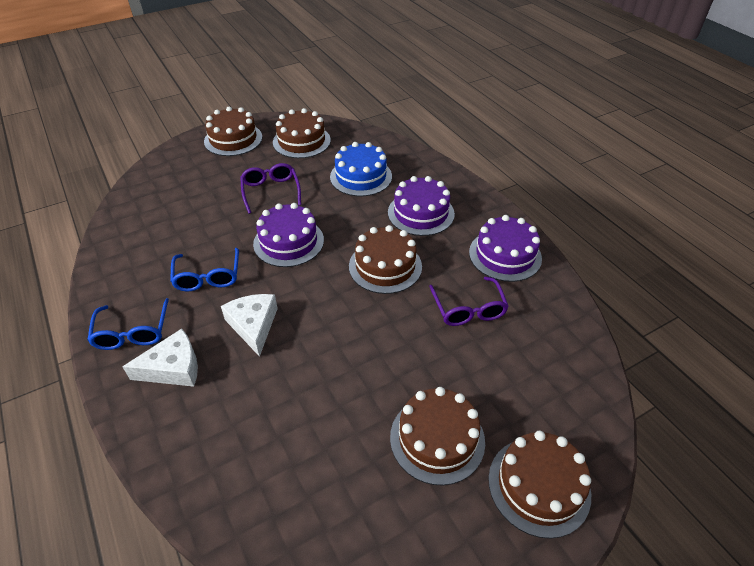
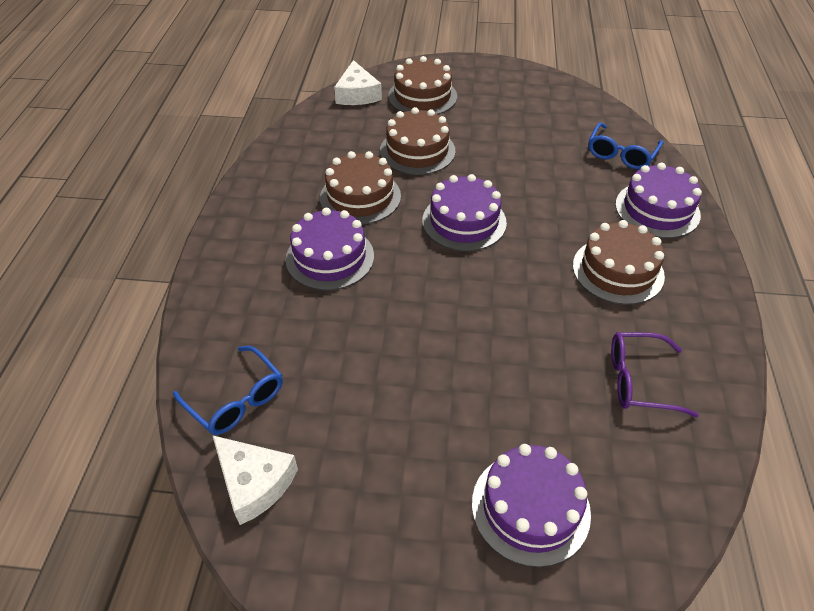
blue cake: [330,142,392,196] = 1 -> none = 0
brown cake: [204,107,262,156] [273,108,331,158] [349,225,422,294] [390,387,485,485] [488,431,591,539] = 5 -> [320,151,401,224] [380,107,455,175] [388,56,457,114] [573,220,665,305] = 4
purple cake: [253,203,324,267] [388,176,455,236] [469,215,542,282] = 3 -> [285,208,374,290] [423,174,507,251] [472,444,591,567] [615,162,702,238] = 4
purple glasses: [240,163,301,214] [429,277,509,326] = 2 -> [611,332,699,417] = 1

